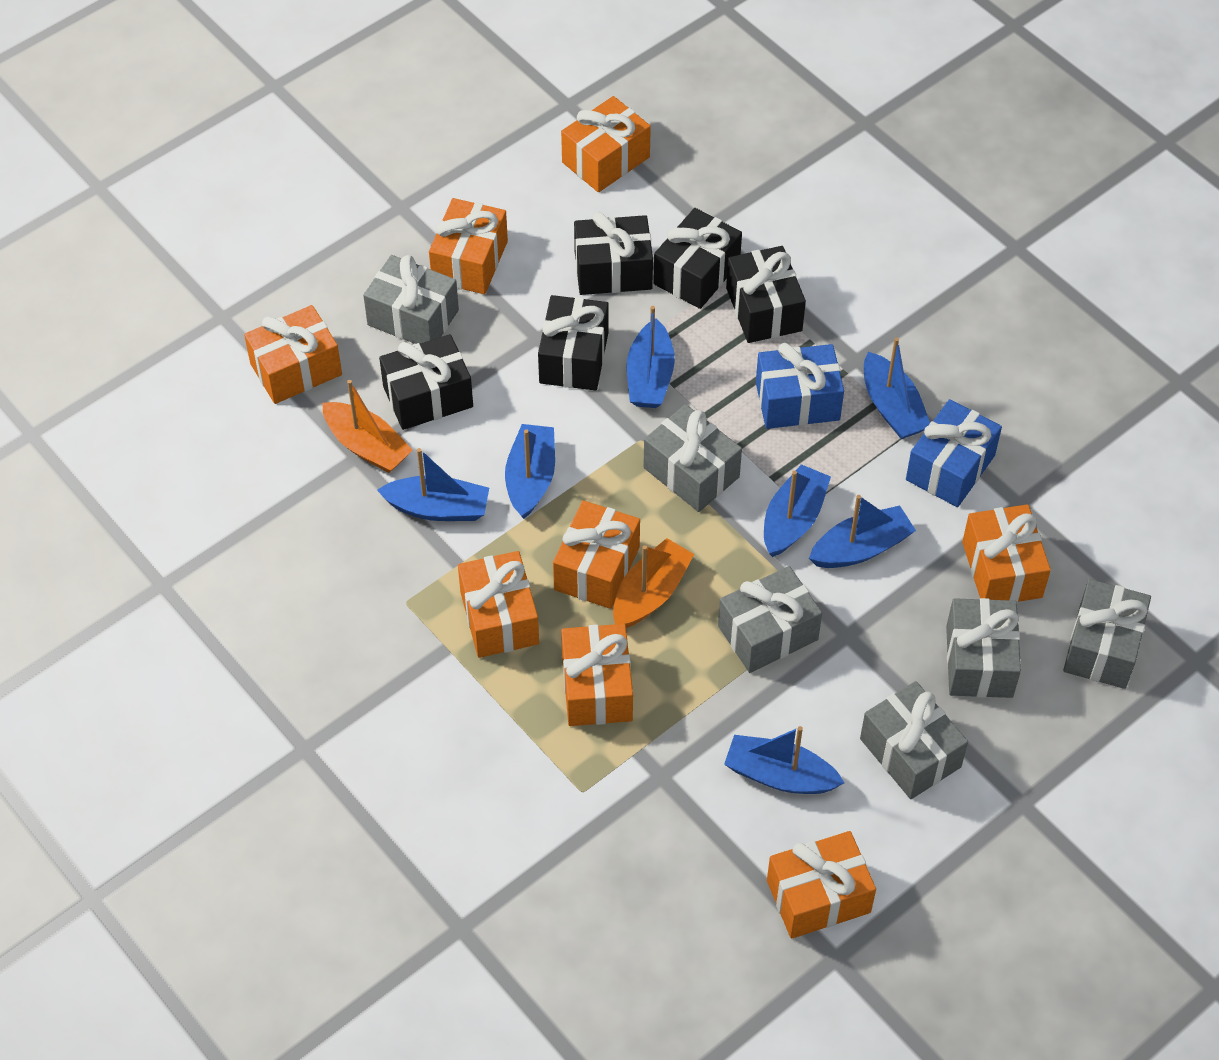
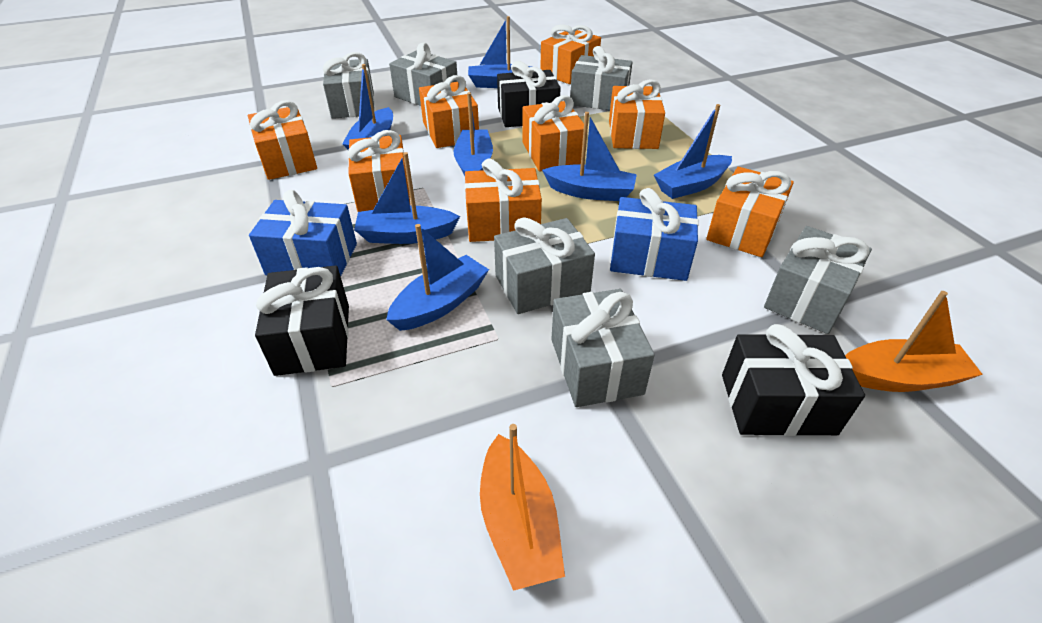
black gift: [379,334,473,430] [538,295,608,391] [574,212,653,295] [653,208,742,309] [726,246,806,343] = 5 -> [255,266,349,376] [497,61,561,127] [722,324,865,436] = 3

